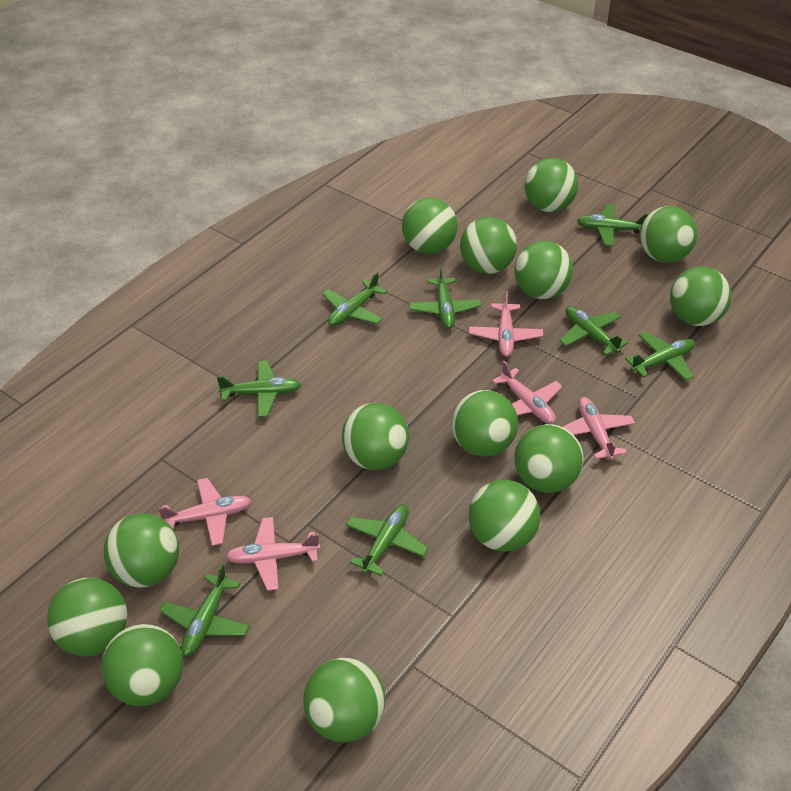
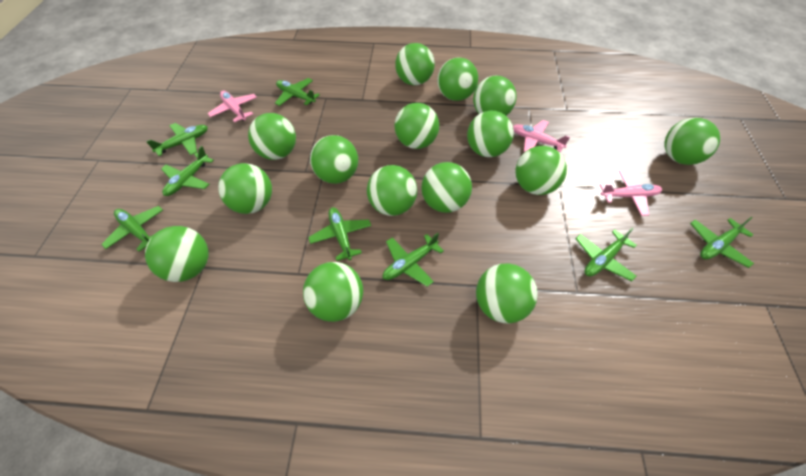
green ball: [47,578,127,657] [101,624,183,706] [104,513,179,588] [303,658,385,742] [342,403,409,470] [402,198,458,254] [451,390,518,457] [460,217,517,274] [468,480,541,552] [514,241,573,299] [514,424,584,493] [524,158,578,212] [640,206,697,263] [670,267,732,326] = 14 -> [145,226,208,282] [218,163,272,214] [248,113,296,160] [303,262,363,322] [310,135,358,184] [367,165,417,216] [395,43,435,85] [395,103,439,149] [421,162,472,213] [437,57,478,101] [467,110,514,157] [473,76,517,116] [476,264,538,324] [516,146,567,195] [664,118,720,165] = 15
pink plane: [158,478,252,546] [226,517,320,591] [469,291,543,357] [492,361,562,424] [562,397,635,460] = 5 -> [208,91,257,123] [513,120,570,152] [600,170,662,216] = 3

